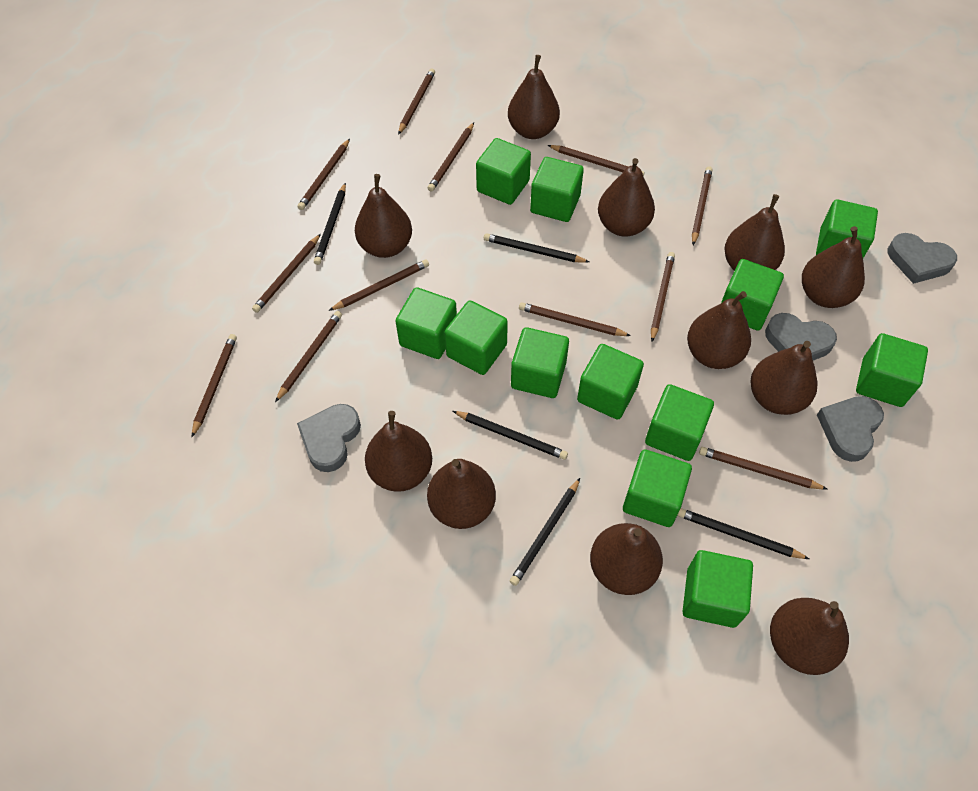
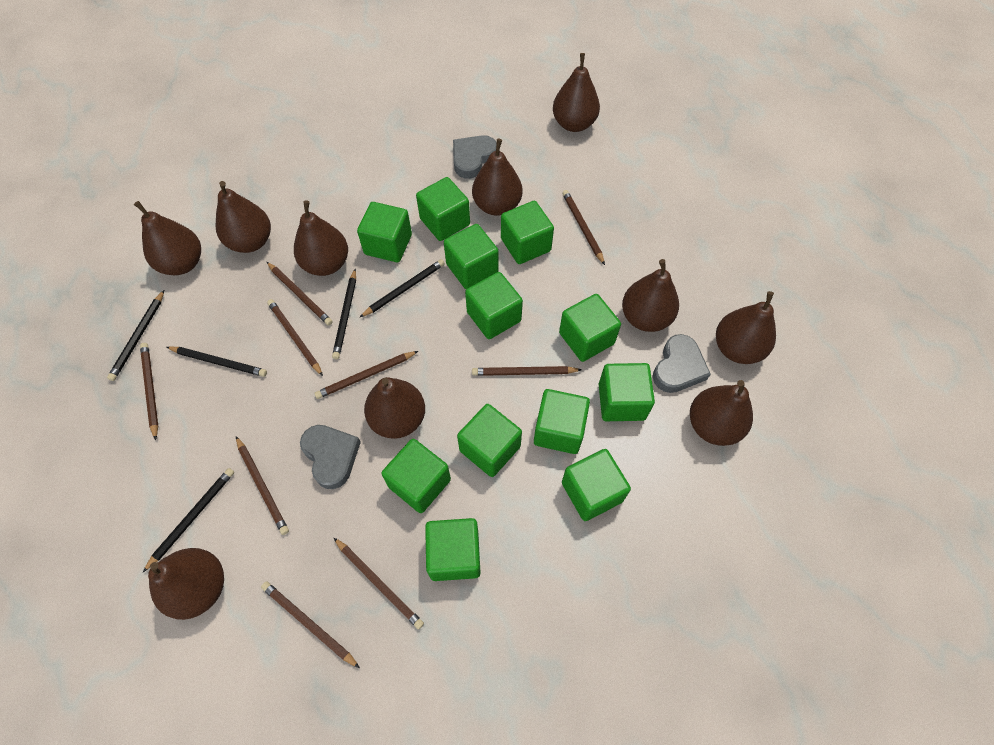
brown pear: [355,174,412,258] [365,411,432,492] [427,459,496,529] [508,55,560,139] [590,523,663,595] [598,158,655,237] [687,291,751,369] [724,194,785,271] [750,341,817,415] [770,598,849,675] [802,226,865,308] = 11 -> [134,201,201,275] [148,548,224,620] [216,181,271,253] [294,200,348,276] [364,377,425,439] [472,139,522,216] [553,53,600,132] [622,259,679,332] [690,380,753,446] [716,291,776,364] = 10
brown pencil: [192,334,237,437] [252,234,321,313] [275,311,342,402] [298,138,350,210] [329,260,429,311] [398,69,435,135] [428,123,474,192] [519,302,631,336] [548,145,644,177] [651,252,675,342] [692,166,713,245] [699,447,827,490] = 12 -> [140,343,159,441] [236,436,289,535] [261,581,360,668] [267,262,333,326] [267,299,323,376] [314,351,418,399] [333,537,424,630] [472,366,582,376] [562,190,605,265] = 9
grey heart: [297,404,361,472] [765,313,837,360] [817,396,884,462] [887,233,957,284] = 4 -> [300,425,361,489] [453,135,497,179] [653,334,711,393] = 3

